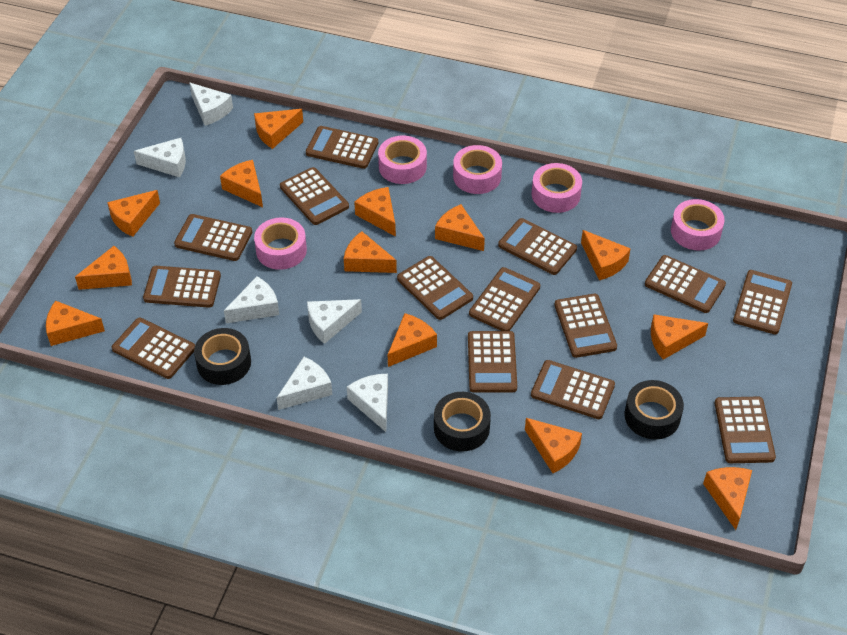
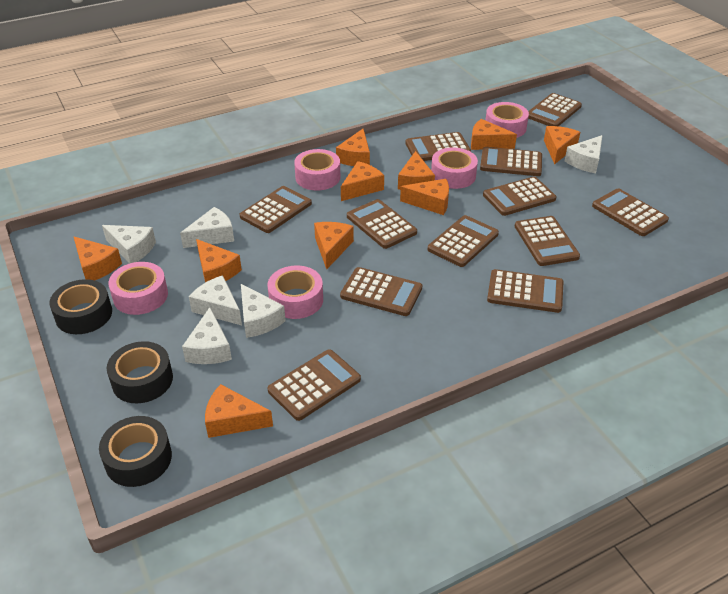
brown calculator: [112,318,195,379] [143,266,221,308] [174,214,252,261] [280,167,349,225] [306,126,378,169] [397,256,473,320] [468,331,517,393] [469,267,540,331] [498,218,577,275] [531,360,615,419] [554,294,617,358] [645,255,726,313] [715,397,776,463] [733,270,792,334] = 14 -> [240,186,312,233] [267,349,361,421] [340,267,422,316] [347,199,417,249] [406,132,471,161] [428,215,499,267] [480,147,542,176] [483,177,556,216] [487,269,564,313] [515,216,580,266] [528,93,582,126] [592,188,669,236] = 12
orange cheese: [46,301,105,346] [75,246,132,290] [107,190,160,237] [220,160,263,207] [254,109,303,149] [344,231,397,273] [354,187,396,237] [388,313,437,367] [435,204,485,251] [525,418,582,473] [581,230,631,280] [651,314,708,360] [703,467,752,530] = 13 -> [74,237,122,281] [196,239,242,283] [205,384,273,438] [314,222,354,269] [336,128,370,166] [341,161,384,201] [398,151,435,190] [400,179,449,215] [471,119,517,150] [544,126,580,164] = 10

